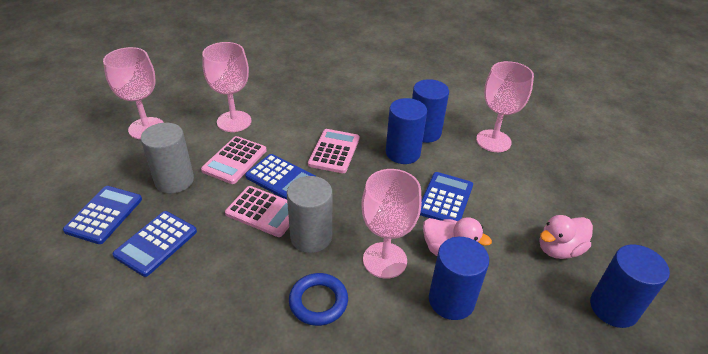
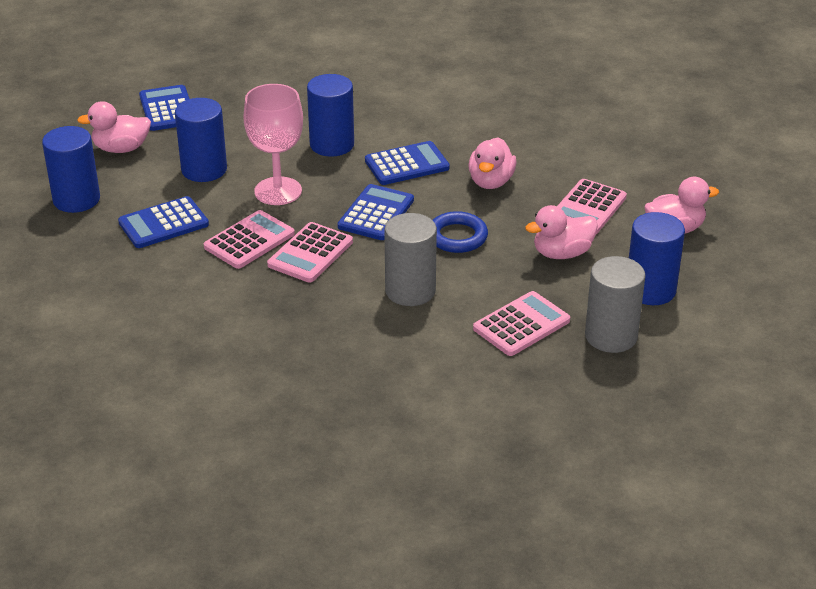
pink calculator: [201,136,267,184] [225,186,289,237] [308,129,359,173] = 3 -> [204,210,295,269] [267,222,353,283] [473,291,570,356] [557,179,627,234] = 4
pink duck: [423,217,492,256] [539,215,593,259] = 2 -> [77,101,151,153] [468,137,517,189] [525,205,598,259] [644,177,719,234] = 4
pink goblet: [103,47,164,139] [202,42,251,132] [361,169,422,279] [476,61,534,152] = 4 -> [243,84,303,205] = 1

